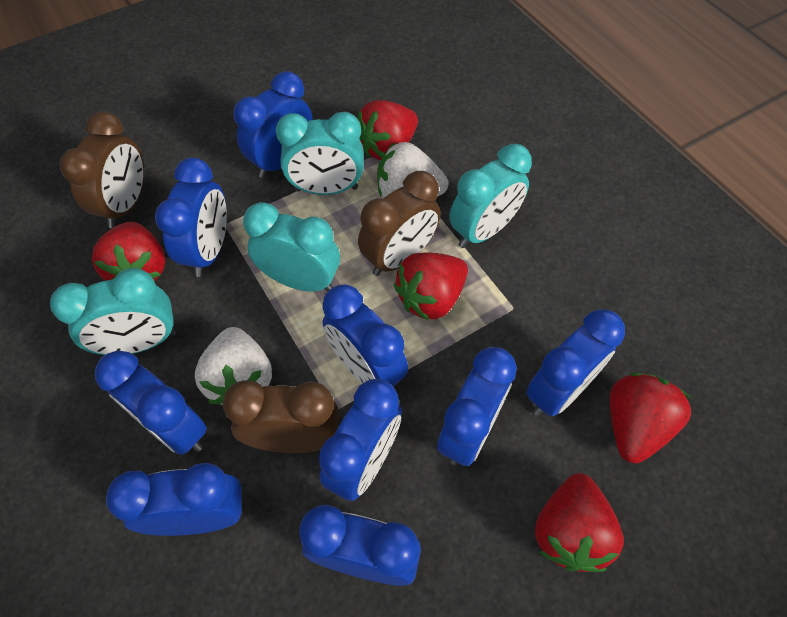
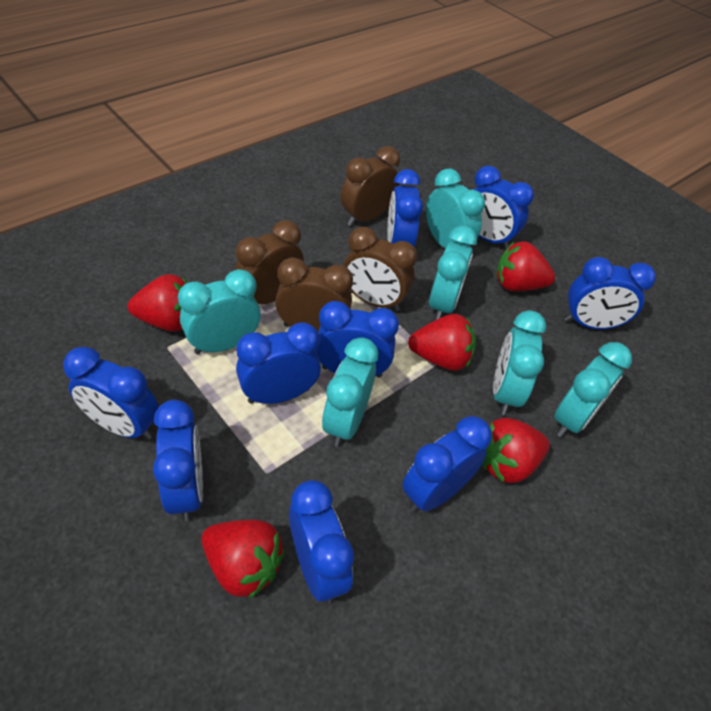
brown clock: [60,112,144,228] [223,380,339,453] [358,171,441,276] = 3 -> [235,220,304,304] [275,257,353,331] [341,146,400,226] [343,227,417,311] = 4
turquoise clock: [50,268,176,355] [243,202,340,292] [276,112,364,195] [449,144,532,248] = 4 -> [178,269,261,354] [322,337,378,447] [426,169,485,248] [429,226,477,320] [493,310,546,415] [554,342,632,438] = 6
white strawberry: [195,327,272,405] [377,142,449,198] = 2 -> none = 0

